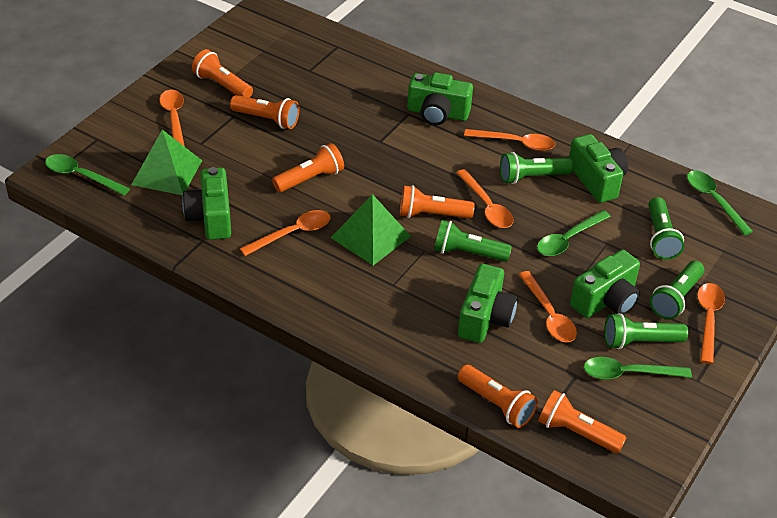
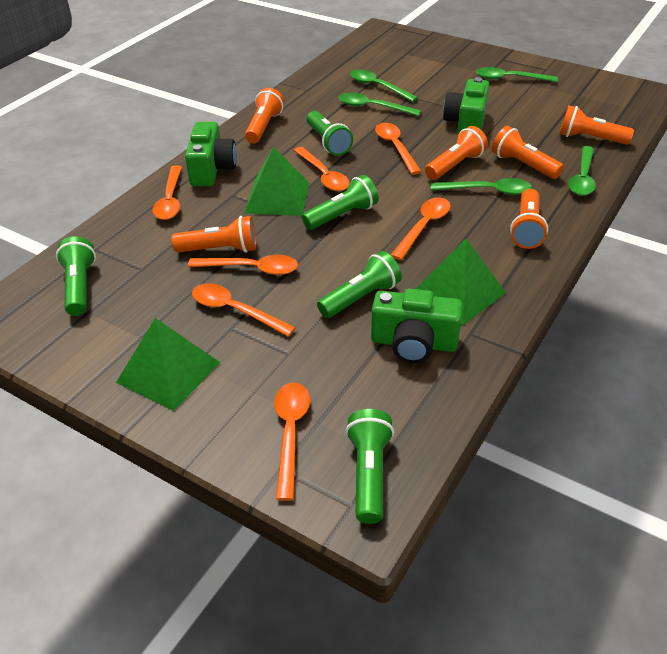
green camera: [182,167,231,240] [407,72,473,125] [458,264,518,343] [569,134,628,203] [570,250,640,318] = 5 -> [185,122,237,186] [371,289,463,363] [443,77,489,134] = 3
green pyramid: [131,130,202,195] [331,194,411,265] = 2 -> [116,318,220,411] [244,146,309,216] [416,239,506,325] = 3
green spoon: [45,154,130,196] [537,210,611,256] [584,357,692,380] [687,170,753,235] = 4 -> [338,93,421,116] [350,69,418,102] [431,178,532,195] [476,67,558,82] [568,146,596,196] = 5
orange spoon: [159,90,185,147] [240,210,331,256] [456,169,514,228] [464,129,555,151] [519,271,577,342] [697,283,725,364] = 6 -> [153,165,182,220] [188,255,298,275] [192,283,296,337] [274,382,310,501] [293,147,350,191] [375,123,422,175] [391,197,451,260] = 7

